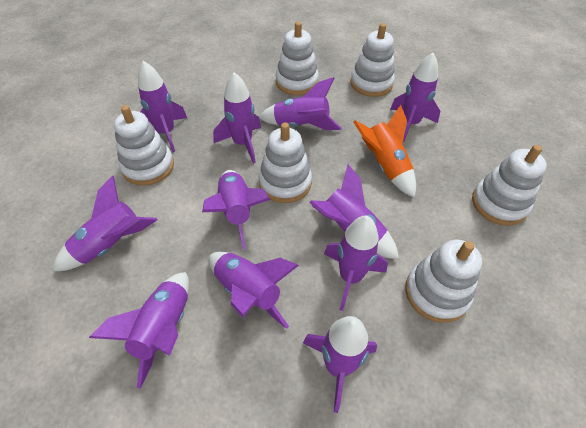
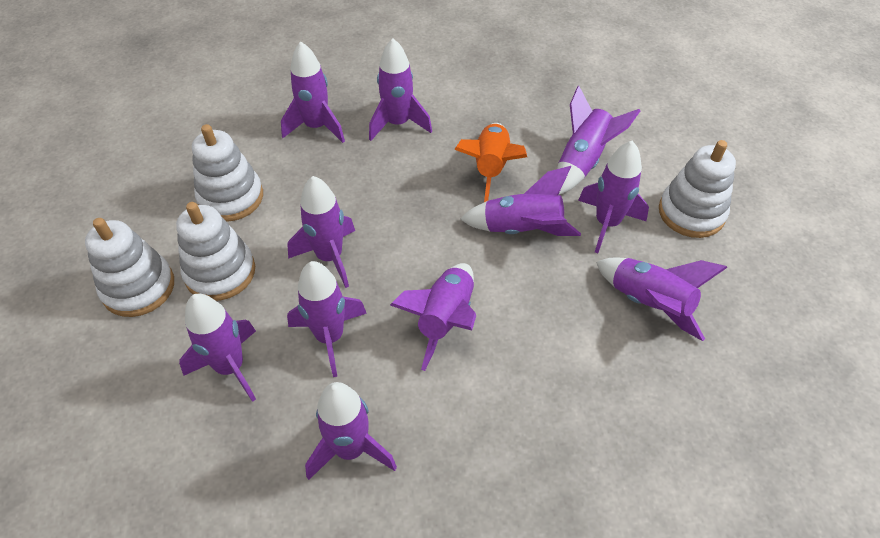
white stacking toy: [114,105,174,186] [259,122,312,203] [276,22,319,95] [350,23,395,97] [405,240,482,323] [472,145,547,226] = 6 -> [85,218,174,317] [176,202,255,301] [192,124,263,222] [659,140,736,238] = 4

